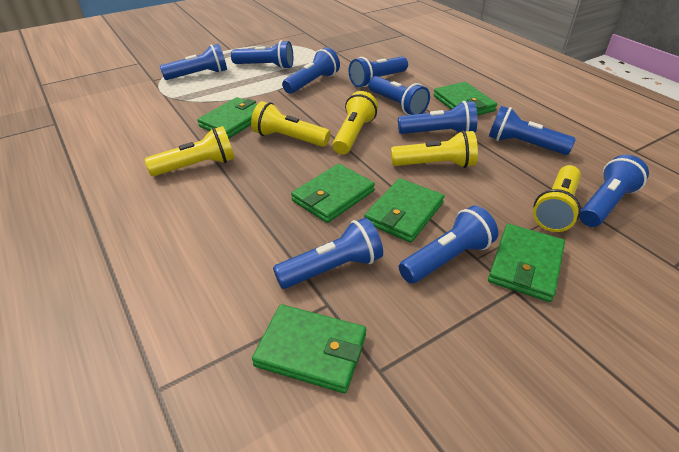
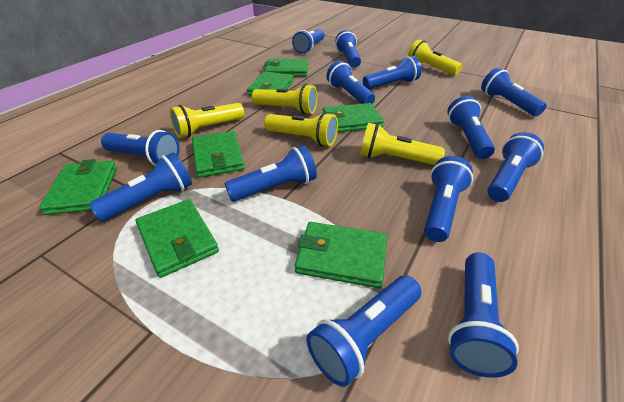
blue flashlight: [160,44,227,80] [231,40,293,69] [273,218,383,289] [282,47,340,94] [349,56,408,87] [368,76,430,115] [398,101,477,134] [399,206,498,284] [489,106,576,155] [580,155,649,227] = 10 -> [89,152,192,222] [101,130,180,166] [225,145,317,202] [292,29,324,54] [307,275,421,387] [326,61,375,104] [335,30,361,68] [363,56,422,89] [424,156,473,242] [447,96,495,159] [448,253,519,378] [481,68,547,116] [487,132,544,202] = 13
green wallet: [197,97,257,139] [252,304,366,393] [291,164,375,223] [364,178,444,243] [433,82,497,116] [488,224,565,302] = 6 -> [39,159,117,215] [136,199,219,278] [192,131,245,178] [247,71,294,96] [265,59,308,77] [295,222,387,288] [323,103,384,133] = 7

